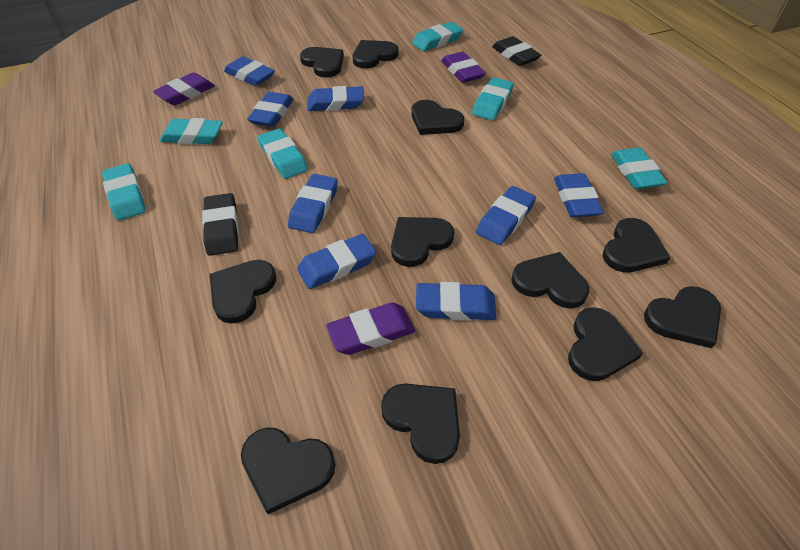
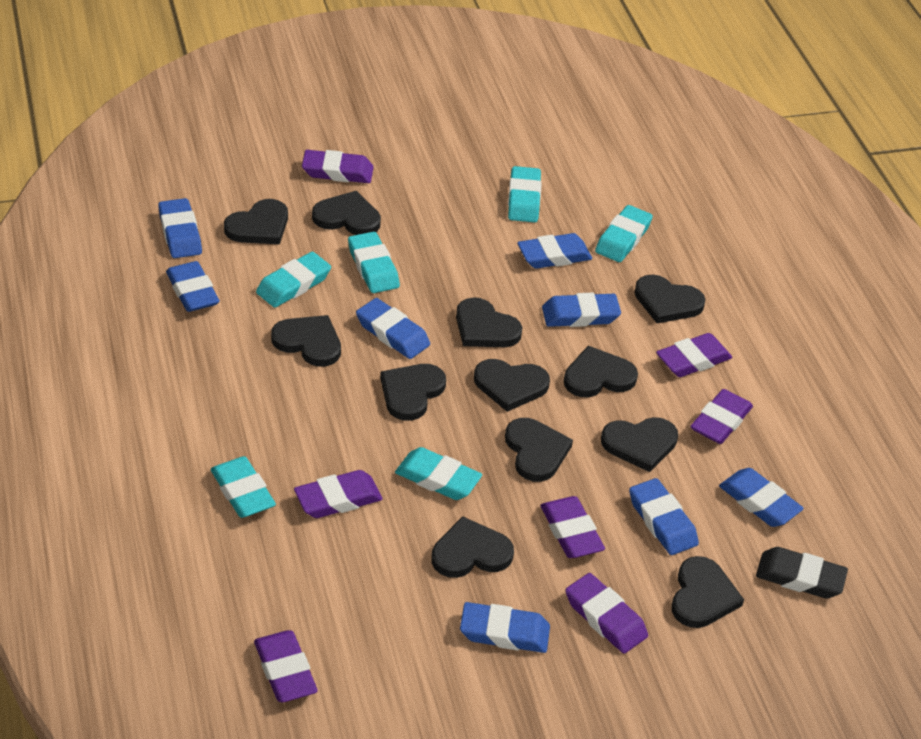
black eraser: [202,193,239,256] [492,36,541,66] = 2 -> [756,547,848,598] = 1
black heart: [209,260,276,324] [241,428,336,514] [300,47,344,77] [353,40,399,68] [381,383,460,464] [391,217,454,267] [411,100,464,135] [512,252,589,308] [568,307,643,381] [603,218,670,272] [644,286,721,348] = 11 -> [224,199,288,244] [271,315,341,367] [312,191,381,235] [380,364,446,421] [431,516,514,578] [456,297,522,347] [474,359,550,412] [505,418,573,482] [564,346,638,397] [601,417,678,472] [634,275,705,323] [671,556,744,628] = 12
purple eraser: [153,72,215,105] [326,302,415,355] [441,52,486,83] = 3 -> [254,630,318,702] [294,470,383,518] [302,150,374,183] [540,496,605,558] [565,573,648,654] [656,333,732,377] [690,389,753,444] = 7

